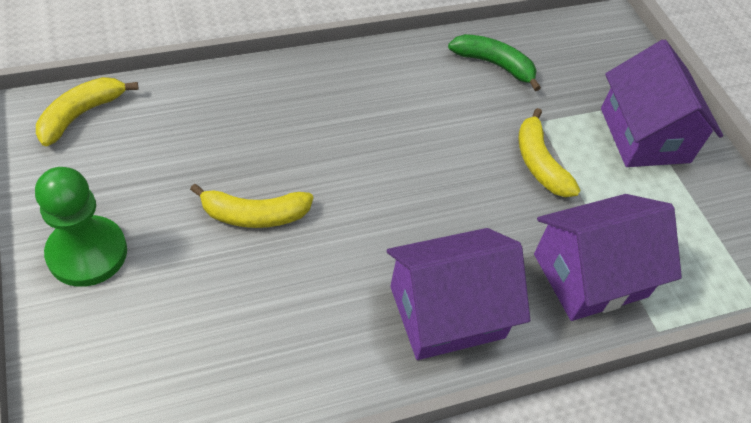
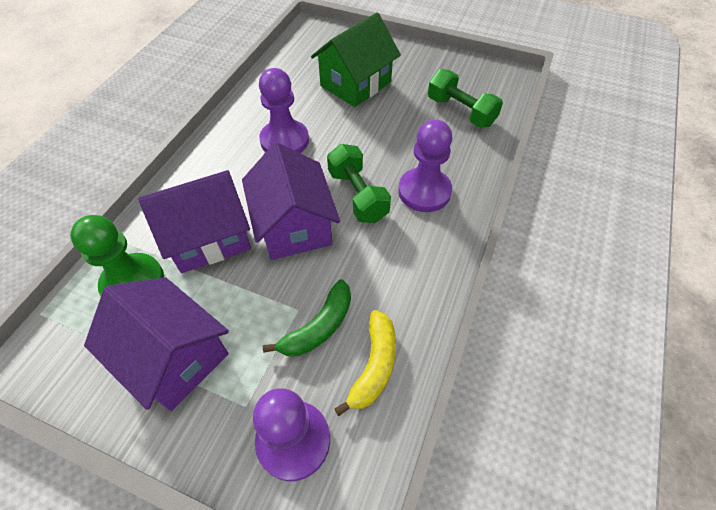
green dumbbell: none = 0 -> [327,144,391,223] [428,69,503,128] = 2
green house: none = 0 -> [311,13,401,107] = 1
purple pawn: none = 0 -> [253,388,330,481] [259,68,309,153] [398,119,452,212] = 3
yellow banana: [36,77,139,147] [190,184,313,228] [518,108,580,197] = 3 -> [334,310,396,416] = 1

